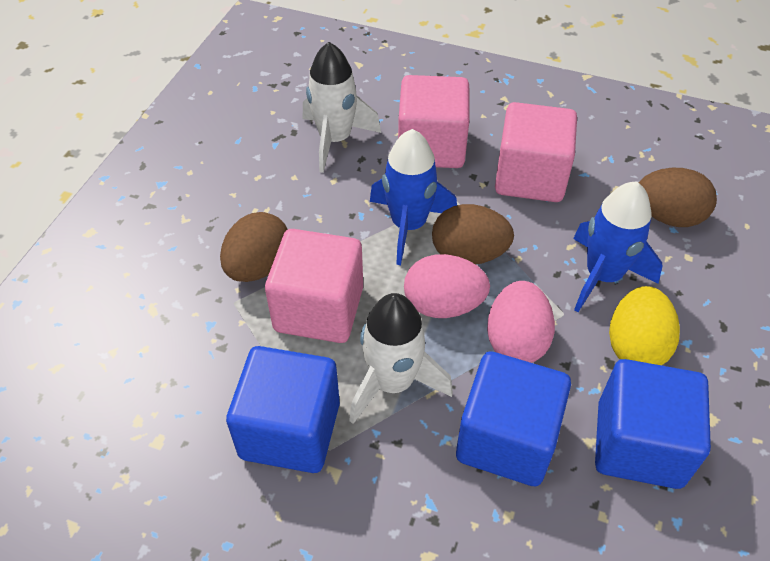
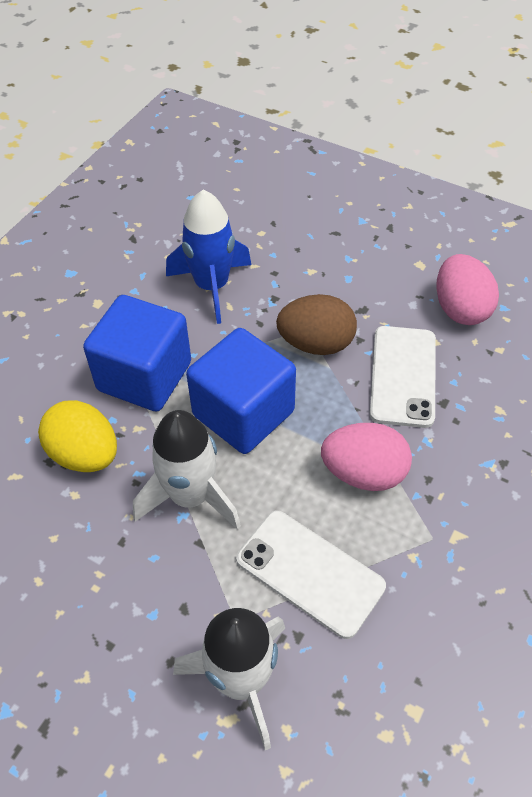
blue cube: [226,346,340,473] [456,352,571,486] [595,359,711,489] = 3 -> [83,295,191,411] [186,328,296,454] = 2
blue rocket: [370,129,457,265] [573,181,662,312] = 2 -> [166,190,251,324] = 1
brown egg: [220,212,288,282] [432,204,514,264] [638,168,717,227] = 3 -> [276,294,357,355] = 1
pink cube: [265,229,363,343] [398,75,470,168] [495,102,577,202] = 3 -> none = 0
white phone: none = 0 -> [236,511,386,639] [370,326,436,428] = 2

